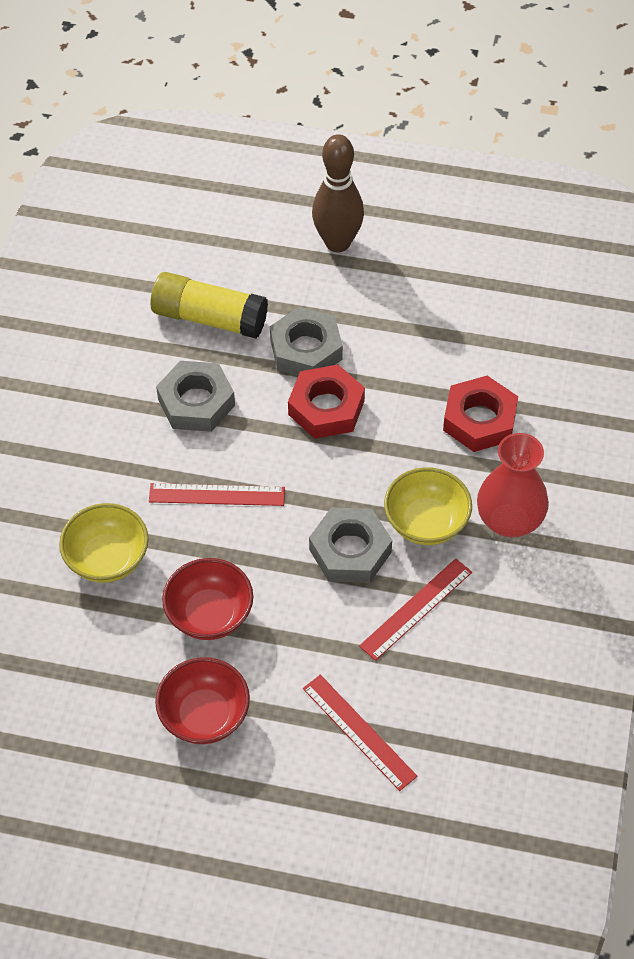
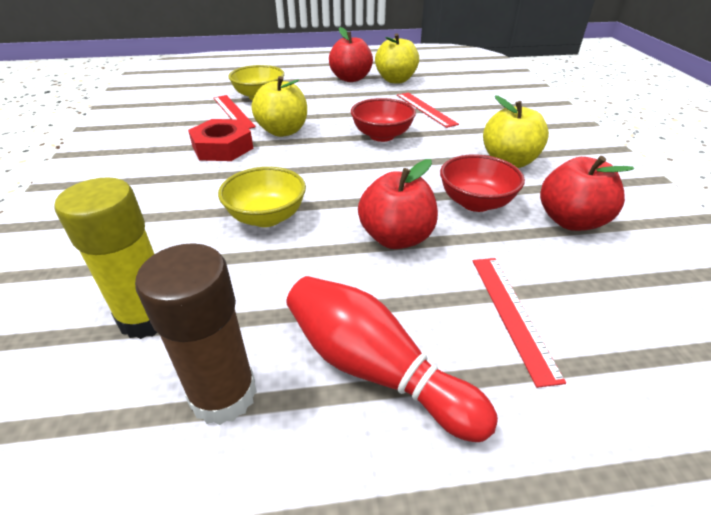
brown bowling pin: [312,134,364,252] = 1 -> none = 0
brown glue stick: none = 0 -> [135,243,257,425] = 1
grey nut: [156,361,235,432] [270,307,343,376] [309,508,392,583] = 3 -> none = 0
red apple: none = 0 -> [329,27,373,82] [358,159,438,249] [540,156,634,231] = 3
red bowling pin: none = 0 -> [286,276,498,442] = 1
red nut: [288,365,365,439] [443,376,518,452] = 2 -> [188,119,254,161] = 1
red vase: [477,433,549,537] = 1 -> none = 0
yellow apple: none = 0 -> [252,76,307,137] [375,33,419,83] [483,95,549,168] = 3

